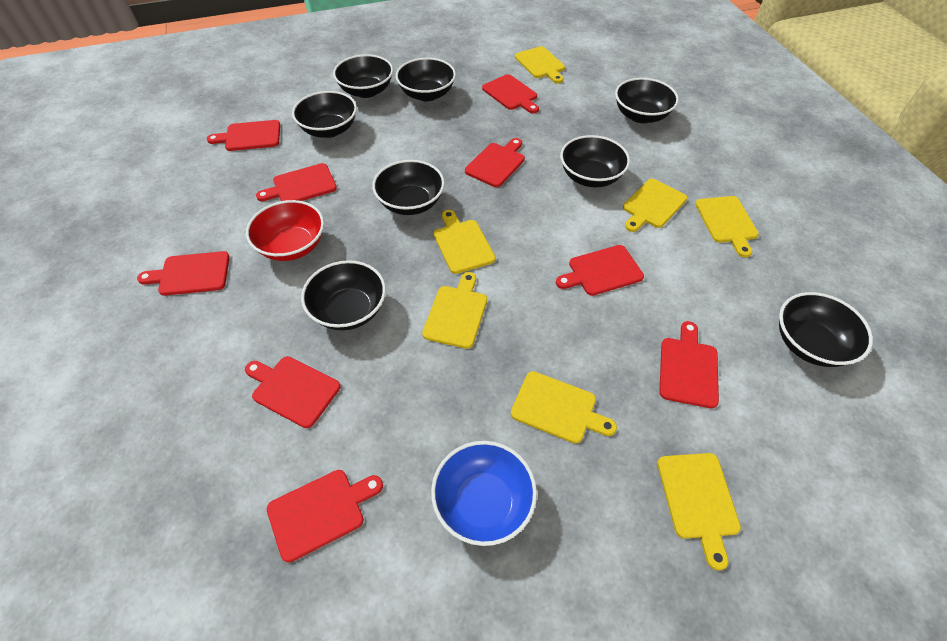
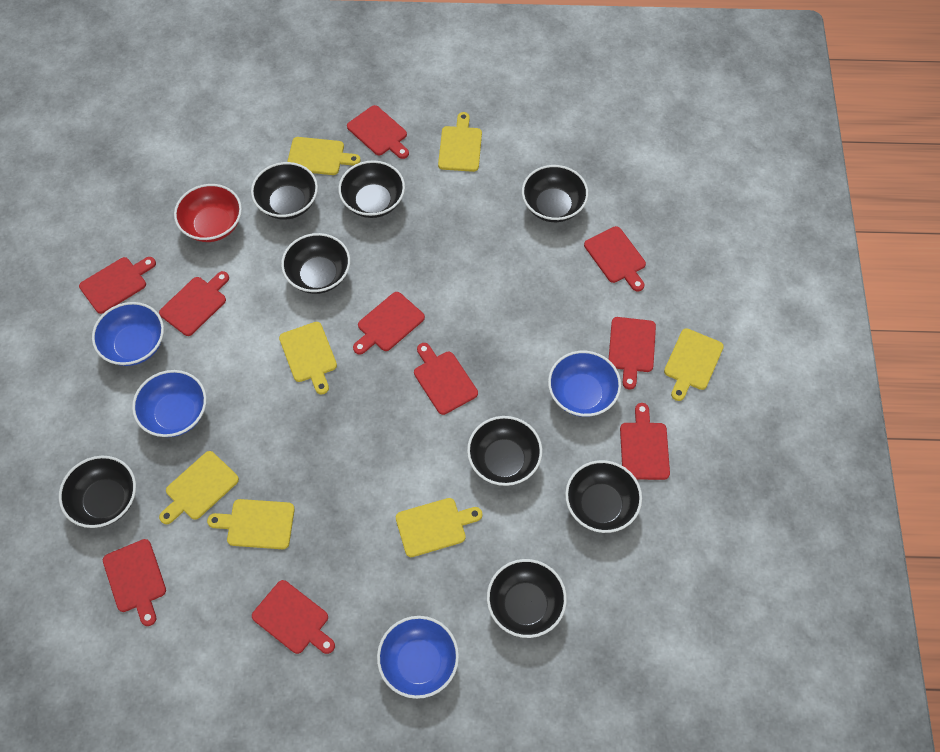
blue bowl: [431,441,537,546] = 1 -> [92,302,164,366] [132,370,207,437] [377,616,459,699] [548,351,621,417] = 4
red cutting board: [137,251,230,296] [207,120,280,151] [245,356,341,428] [256,163,337,201] [267,470,383,563] [465,138,525,187] [482,74,539,113] [556,245,644,296] [660,321,719,408] = 9 -> [79,257,156,314] [103,539,166,626] [159,271,229,336] [252,580,335,654] [347,105,409,159] [353,292,425,355] [414,343,478,415] [584,226,646,292] [609,317,656,389] [620,403,670,480] = 10

